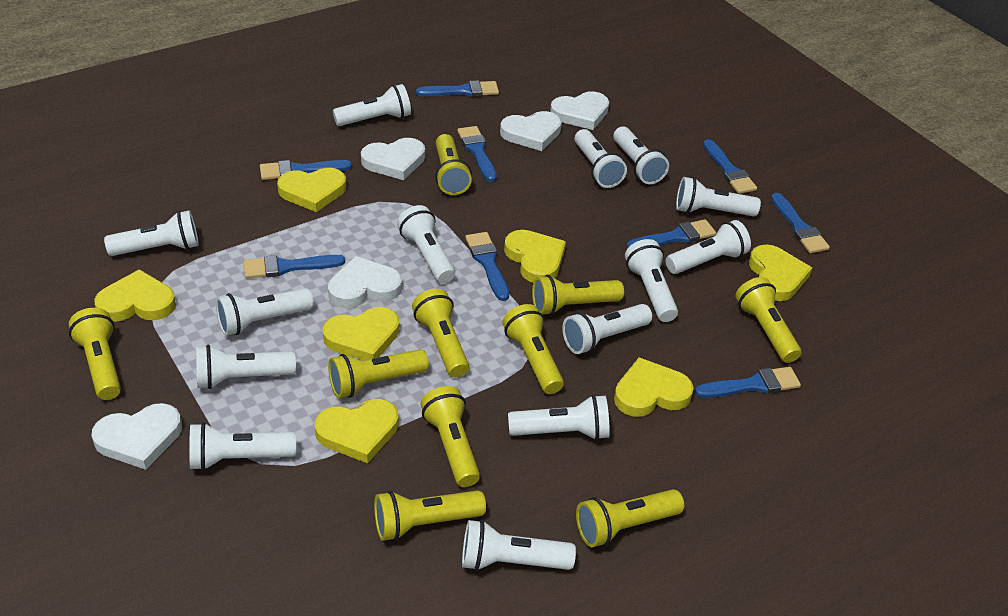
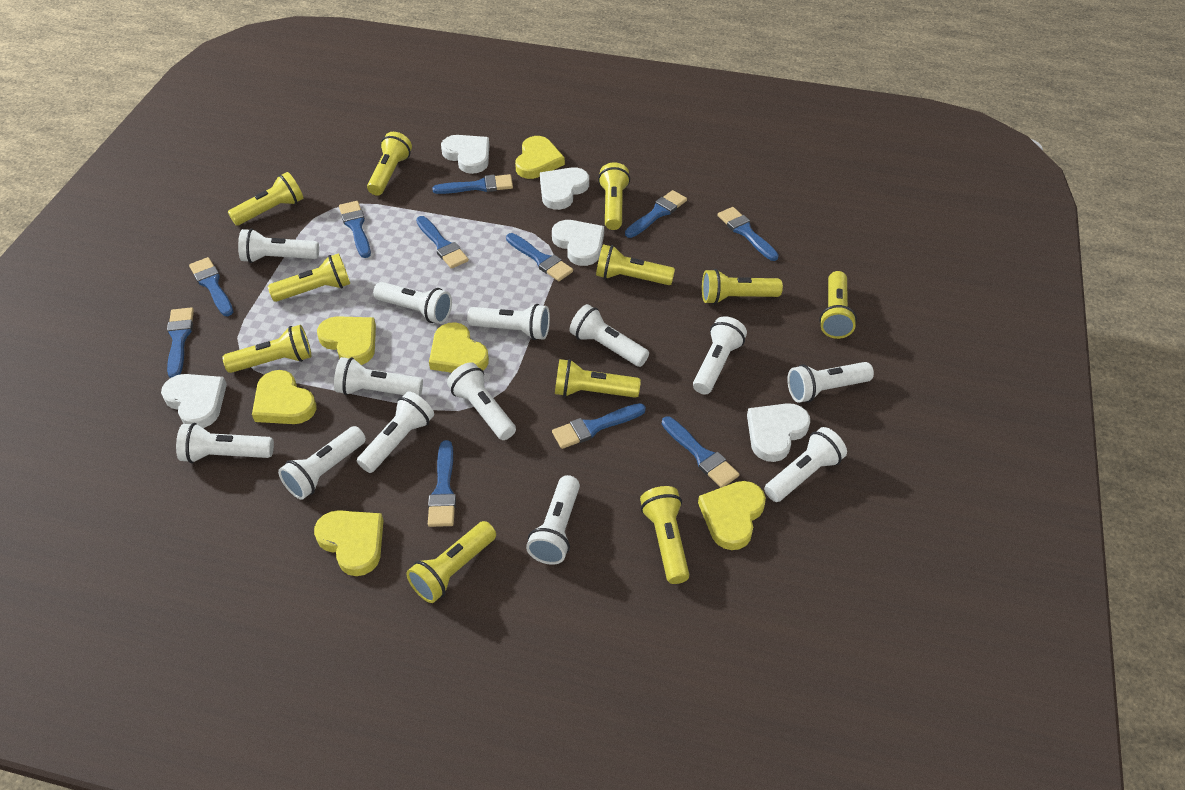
blue brush: [243,255,345,278] [260,160,352,180] [416,80,499,97] [457,126,497,182] [465,232,509,301] [627,219,716,248] [695,367,801,398] [703,139,757,194] [771,193,830,253] = 9 -> [167,307,194,378] [189,257,233,316] [339,201,371,258] [416,216,469,269] [428,440,456,527] [432,174,513,194] [506,233,573,281] [552,403,646,449] [625,190,687,238] [662,417,740,488] [717,207,779,261] = 11
white flashlight: [104,210,199,256] [189,422,296,471] [196,345,296,389] [216,288,313,336] [333,84,411,126] [397,205,455,283] [462,520,576,571] [508,395,610,440] [562,304,652,354] [575,129,627,188] [613,127,669,184] [625,239,678,322] [666,220,751,274] [676,177,761,216] = 14 -> [176,423,274,463] [238,228,319,263] [278,426,366,500] [334,357,423,396] [357,391,434,473] [373,282,452,324] [447,362,516,440] [467,304,550,340] [526,475,580,565] [569,304,649,367] [693,316,747,395] [764,427,847,502] [787,362,874,403] = 13
yellow flashlight: [69,308,121,400] [328,349,429,398] [374,490,486,541] [412,289,469,377] [420,386,480,487] [435,134,472,195] [502,304,564,394] [532,275,624,316] [576,489,684,547] [735,277,801,363] = 10 -> [222,325,311,373] [228,172,303,226] [268,253,350,302] [367,132,412,196] [406,521,496,603] [555,359,641,398] [596,244,675,285] [598,162,630,230] [640,486,689,584] [702,269,783,305] [819,271,857,339] = 11
yellow heart: [94,269,176,322] [277,168,346,212] [315,399,399,463] [323,307,400,360] [504,230,566,283] [614,357,694,417] [749,244,812,301] = 7 -> [252,370,316,424] [314,510,384,576] [317,316,376,365] [429,322,489,373] [515,136,565,179] [698,481,766,550] = 6

